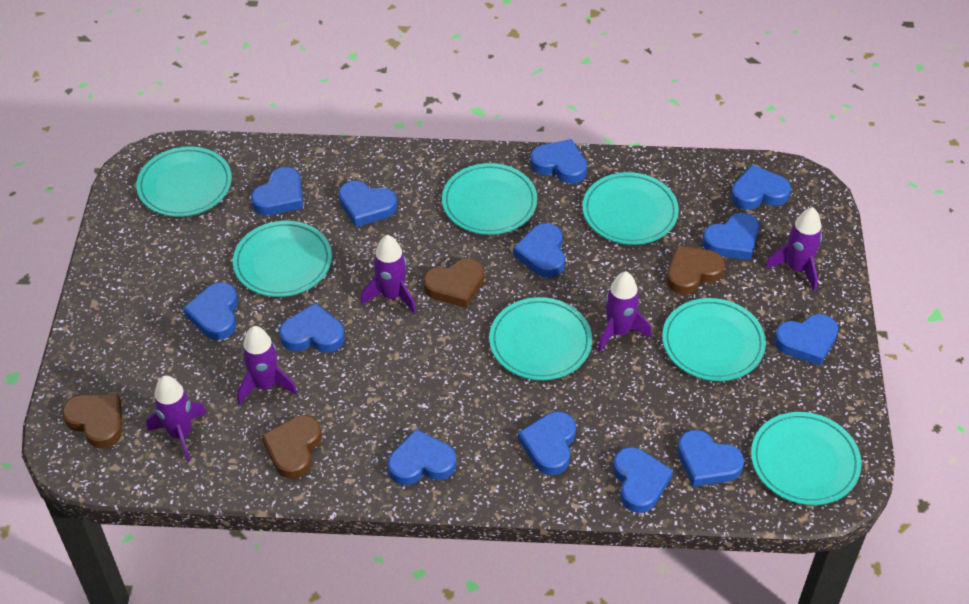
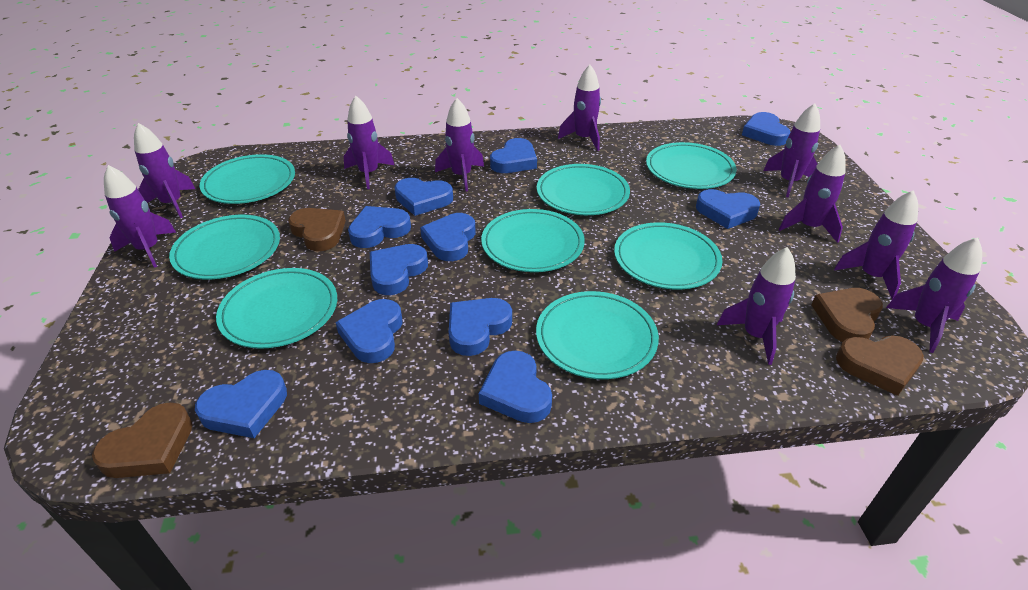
blue heart: [183,282,238,340] [251,167,303,215] [279,303,345,353] [339,181,397,227] [388,429,456,485] [513,223,565,278] [518,412,576,475] [530,139,587,184] [613,447,673,513] [677,430,744,487] [703,213,759,260] [731,165,791,210] [774,314,838,366] = 13 -> [195,370,287,438] [335,299,402,363] [348,206,411,248] [370,244,428,295] [394,178,453,216] [420,213,476,261] [449,298,512,356] [479,351,552,423] [490,138,537,173] [696,189,760,229] [742,112,790,146] = 11
purple rocket: [146,375,207,462] [237,326,298,405] [361,235,416,314] [598,271,652,352] [765,207,822,291] = 5 -> [104,165,176,268] [134,123,195,218] [344,96,394,189] [435,98,484,192] [558,65,601,151] [717,247,796,365] [763,103,820,198] [778,145,846,243] [834,190,918,299] [886,237,982,353] = 10
turquoise plate: [136,147,232,217] [233,221,332,297] [442,163,537,235] [489,297,592,380] [583,172,679,245] [662,298,766,381] [751,412,862,505] = 7 -> [169,215,280,279] [200,154,295,204] [216,268,337,349] [481,209,585,272] [536,291,659,379] [537,164,630,215] [614,222,722,289] [646,142,737,189] = 8

